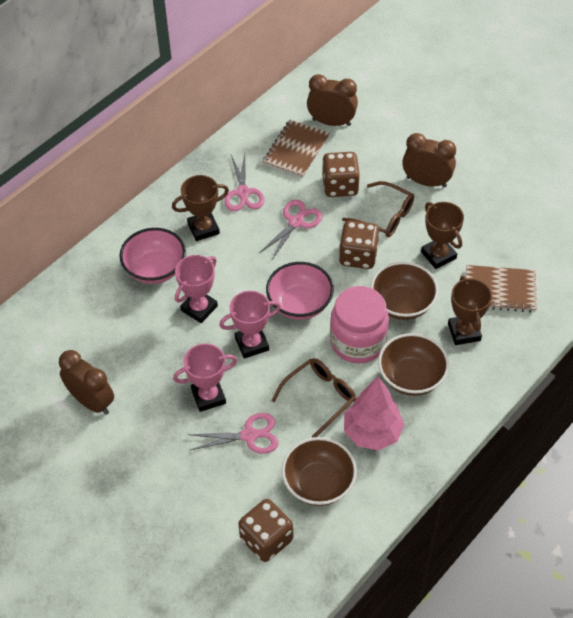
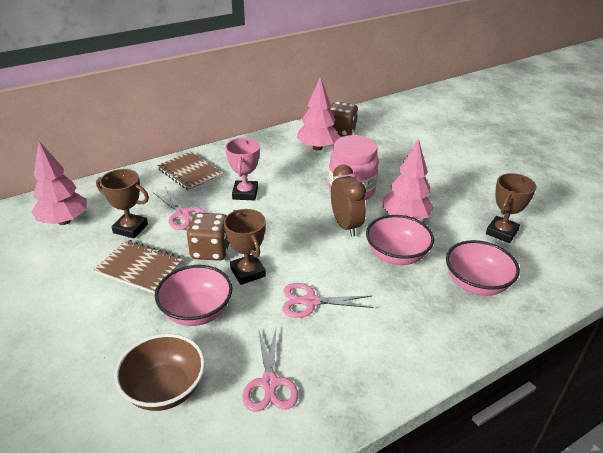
brown bowl: [282,437,357,506] [371,262,439,320] [378,333,449,396] = 3 -> [114,334,205,411] = 1
brown clock: [59,350,114,415] [307,74,358,126] [402,133,456,187] = 3 -> [331,165,366,237] = 1
brown dice: [238,499,293,562] [322,152,360,197] [339,221,380,269] = 3 -> [187,213,229,261] [329,102,358,137] = 2
brown glasses: [271,358,356,438] [342,181,414,237] = 2 -> none = 0
pink bowl: [120,228,186,284] [266,262,334,320] = 2 -> [155,265,233,326] [366,215,434,265] [446,240,520,296] = 3
pink tree: [344,377,405,451] = 1 -> [32,141,87,225] [297,76,340,151] [383,139,434,220] = 3
pink trophy: [173,344,237,412] [175,255,218,323] [219,291,281,359] = 3 -> [225,138,260,201] = 1

